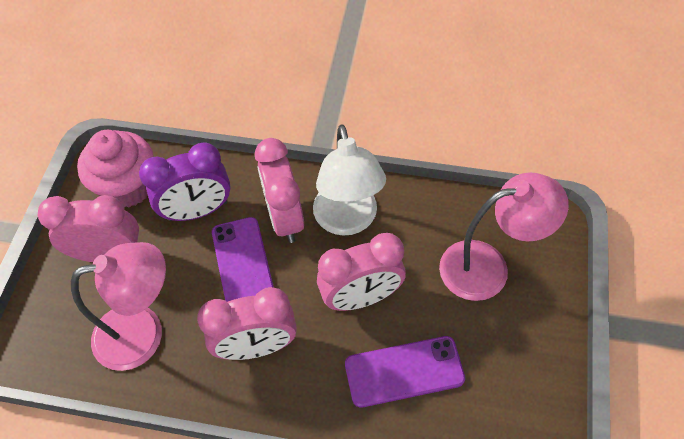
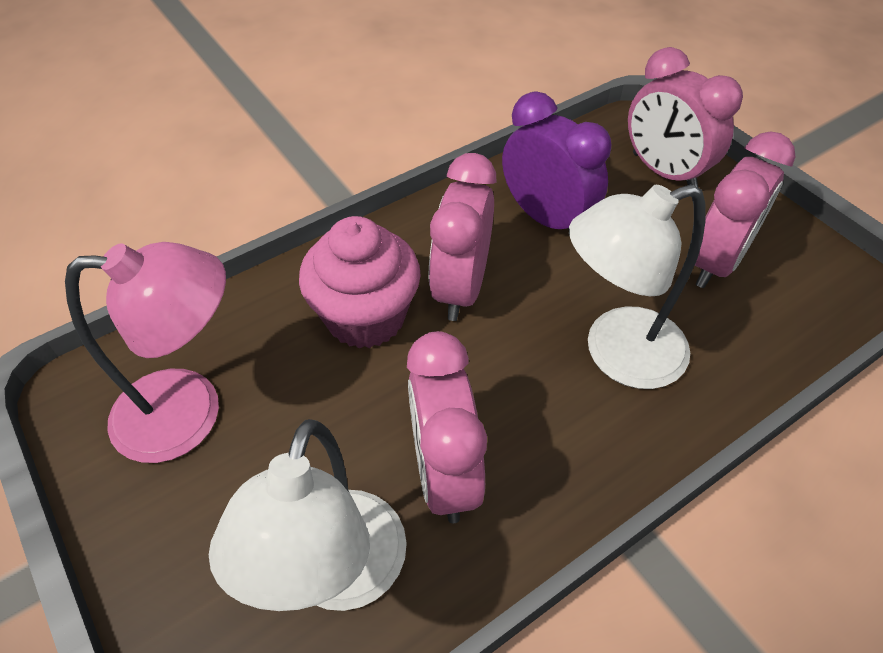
pink lamp: [71,242,166,371] [439,172,569,301] = 2 -> [65,242,226,463] = 1
purple phone: [212,217,274,302] [345,336,465,408] = 2 -> none = 0
white lamp: [313,124,386,236] = 1 -> [209,419,407,611] [569,184,706,389] = 2

